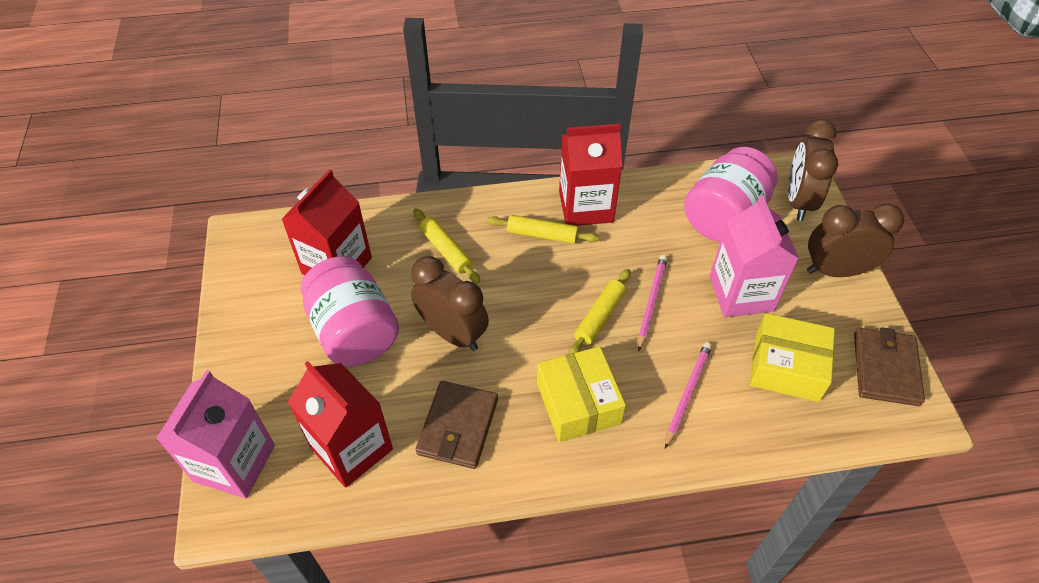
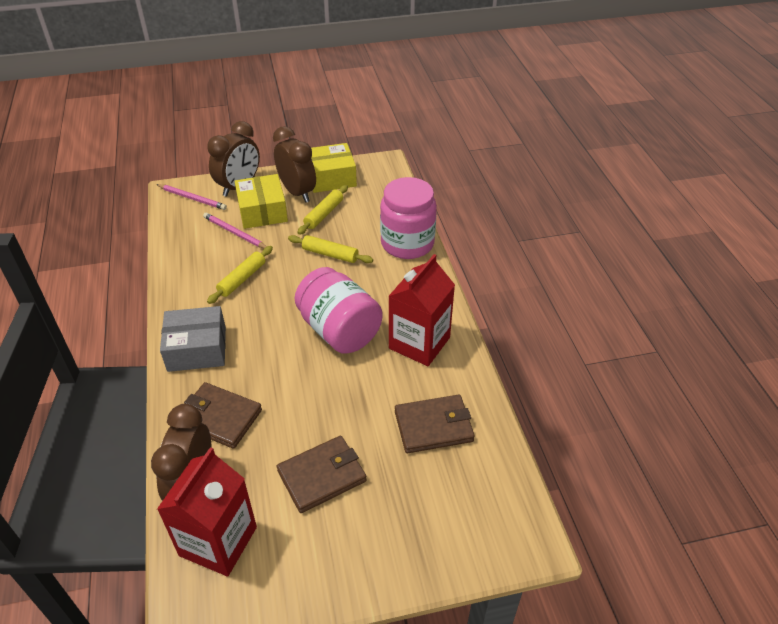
brown wallet: [416,381,498,469] [854,327,925,406] = 2 -> [184,382,262,449] [277,436,367,513] [395,395,475,453] = 3
grey box: none = 0 -> [160,306,226,372] = 1
pink carton: [156,370,275,498] [710,195,799,317] = 2 -> none = 0
red carton: [281,169,372,275] [288,361,393,488] [559,124,622,226] = 3 -> [157,447,257,577] [389,254,455,366] = 2

